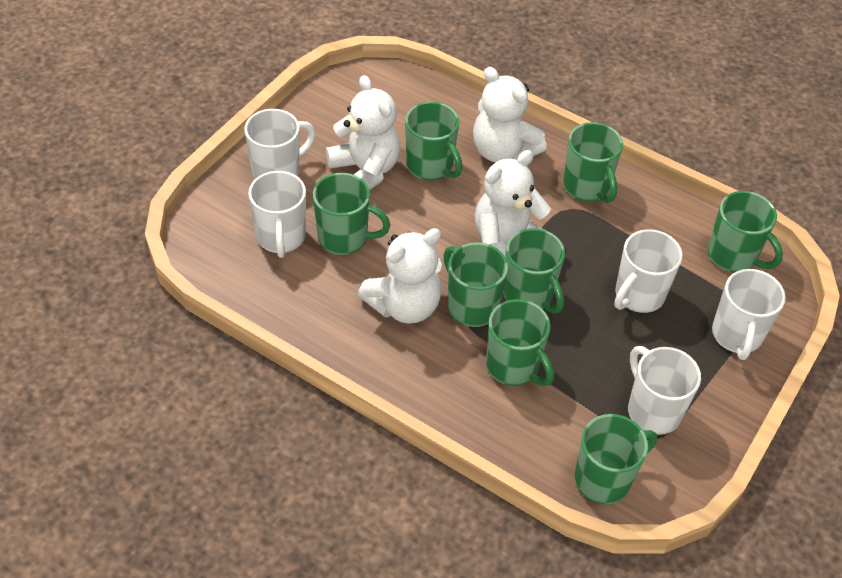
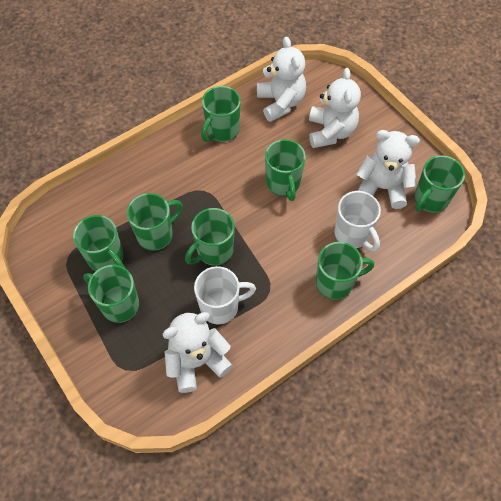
white mug: [244,109,316,179] [248,171,306,258] [614,229,683,313] [628,346,701,435] [712,269,786,360] = 5 -> [194,266,256,325] [334,191,381,251] = 2

